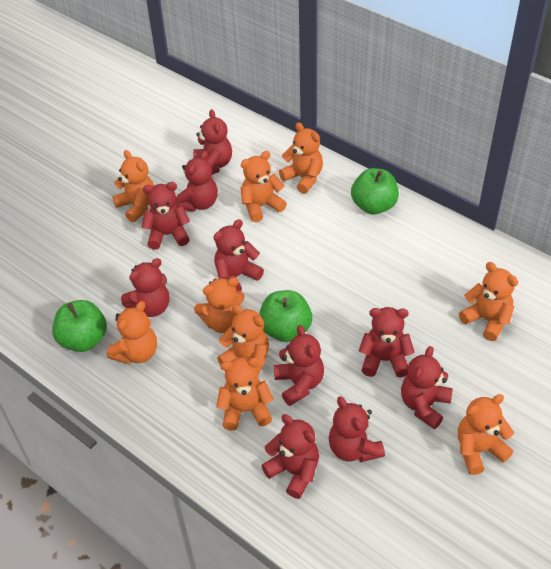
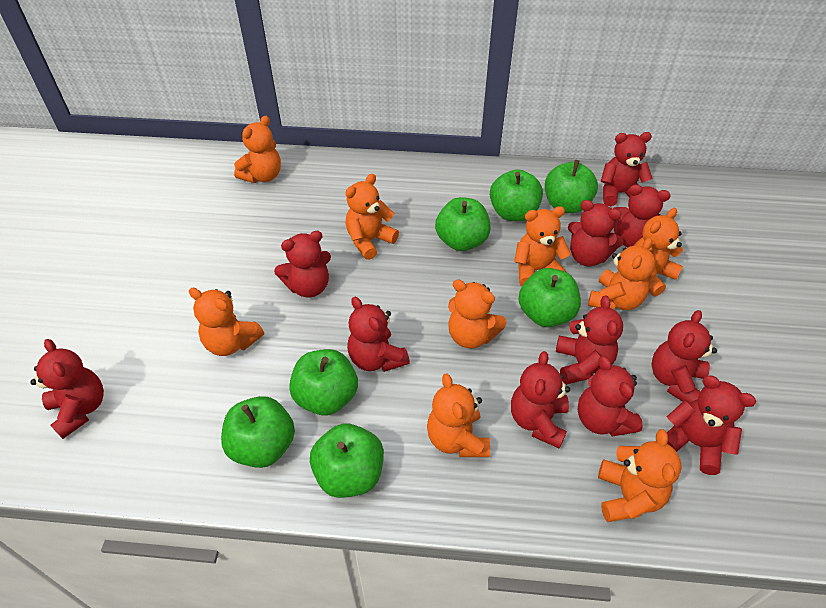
green apple: [52,300,107,352] [259,290,312,342] [351,168,399,214] = 3 -> [221,396,295,468] [289,349,358,415] [310,424,384,498] [435,197,491,251] [490,169,543,221] [518,268,581,327] [545,160,598,213] = 7
red teddy bear: [121,258,169,317] [141,182,190,250] [175,151,218,212] [193,109,232,175] [214,219,264,291] [261,414,319,499] [274,325,324,406] [329,396,385,463] [359,307,415,377] [401,346,453,429] = 10 -> [30,339,104,439] [274,231,331,297] [347,297,410,372] [511,351,570,449] [556,295,623,385] [568,200,624,266] [577,356,643,437] [601,132,653,206] [614,185,670,248] [652,310,717,403] [667,376,756,475] = 11

